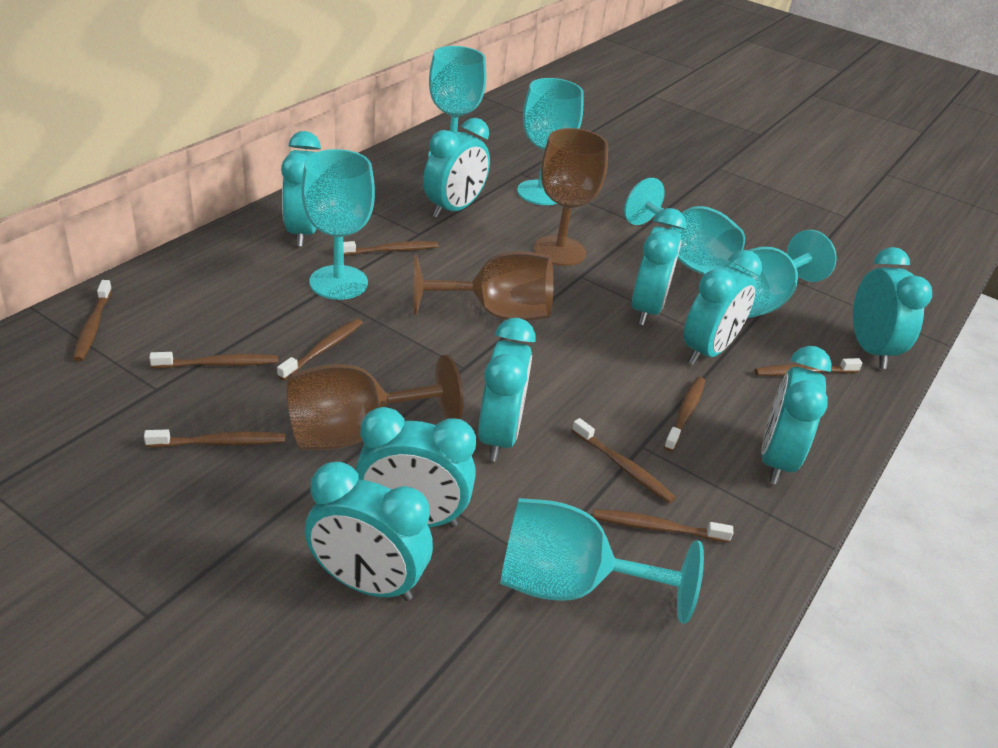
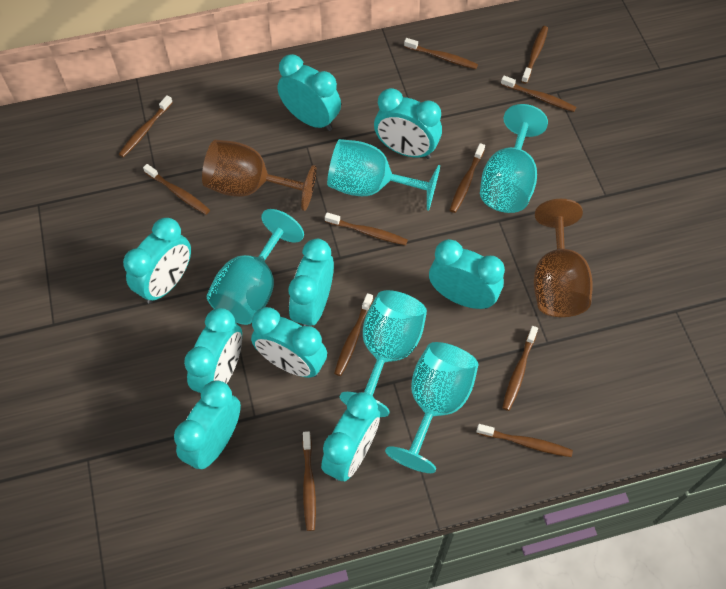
brown goblet: [287,355,464,451] [414,251,554,321] [534,128,608,266] = 3 -> [202,140,317,211] [534,199,593,317] = 2
brown toothbrush: [73,280,112,361] [144,429,285,448] [149,352,278,368] [277,319,363,380] [343,241,438,255] [572,418,676,504] [593,509,734,542] [664,377,705,451] [755,358,863,376] = 9 -> [119,95,173,158] [143,164,210,215] [302,431,316,531] [325,212,408,245] [334,293,373,376] [404,38,478,69] [450,143,485,213] [476,424,573,457] [501,76,576,112] [502,326,538,411] [521,26,548,84] = 11
turquoise goblet: [301,149,375,300] [428,46,486,158] [500,498,704,624] [517,78,584,205] [624,178,745,275] [724,230,837,318] = 6 -> [207,209,304,325] [327,139,440,211] [340,290,427,417] [385,342,479,473] [480,104,548,213] = 5

